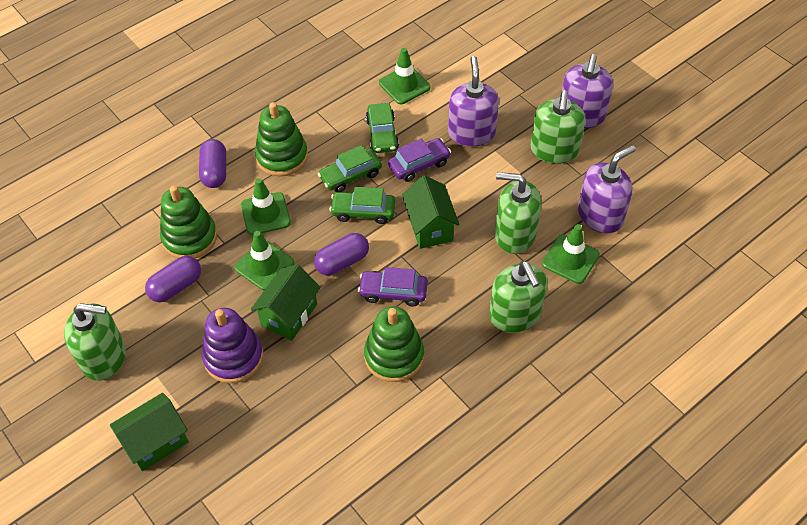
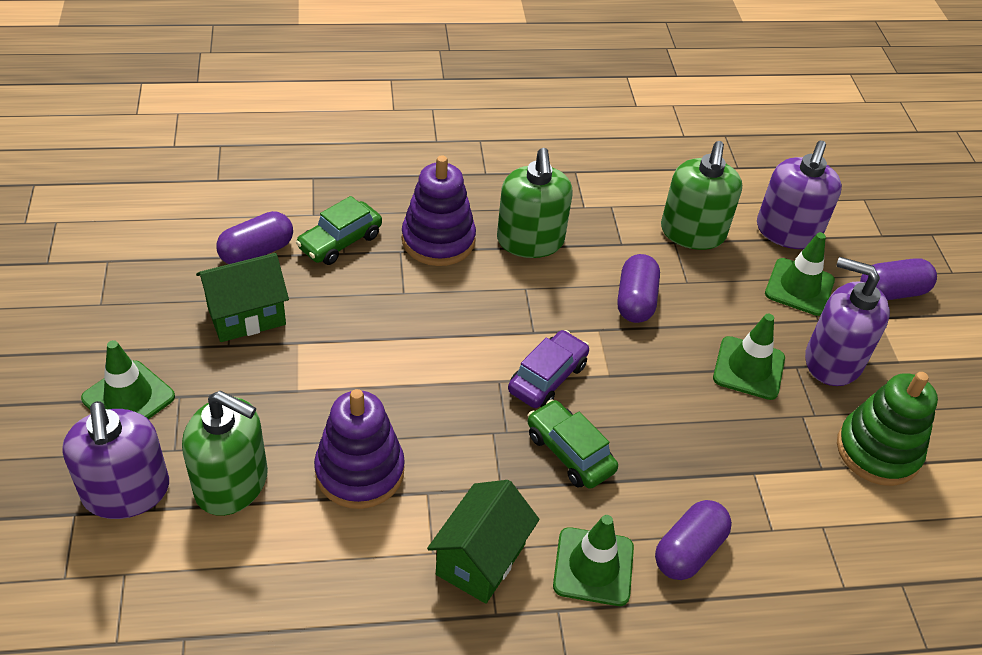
green car: [318,145,382,192] [330,187,395,224] [366,103,399,153] = 3 -> [296,196,382,265] [528,399,618,489] = 2
green house: [110,393,189,471] [251,264,321,341] [402,175,460,249] = 3 -> [196,253,289,342] [427,480,540,604] = 2
green soap dispenser: [64,303,126,381] [489,261,547,333] [495,172,541,254] [531,91,585,164] = 4 -> [182,391,268,516] [497,148,572,258] [661,141,742,250] = 3
green stacking toy: [160,185,217,259] [255,102,308,176] [364,306,424,382] = 3 -> [837,372,938,486] = 1
purple capsule: [145,256,201,302] [199,139,226,188] [314,233,369,276] = 3 -> [216,211,293,264] [618,254,660,323] [655,500,732,580] [860,258,937,300] = 4
purple car: [358,267,428,306] [388,138,451,182] = 2 -> [508,330,590,408] = 1
purple stacking toy: [202,308,263,383] = 1 -> [314,389,405,509] [402,155,476,266] = 2

